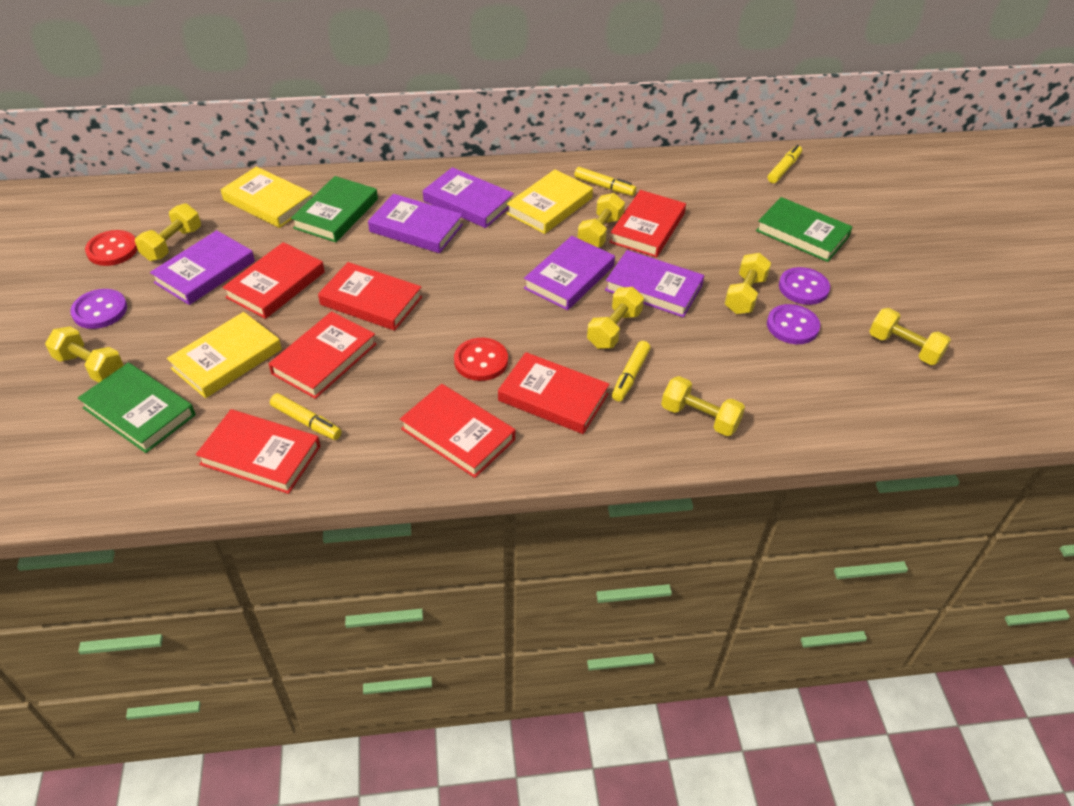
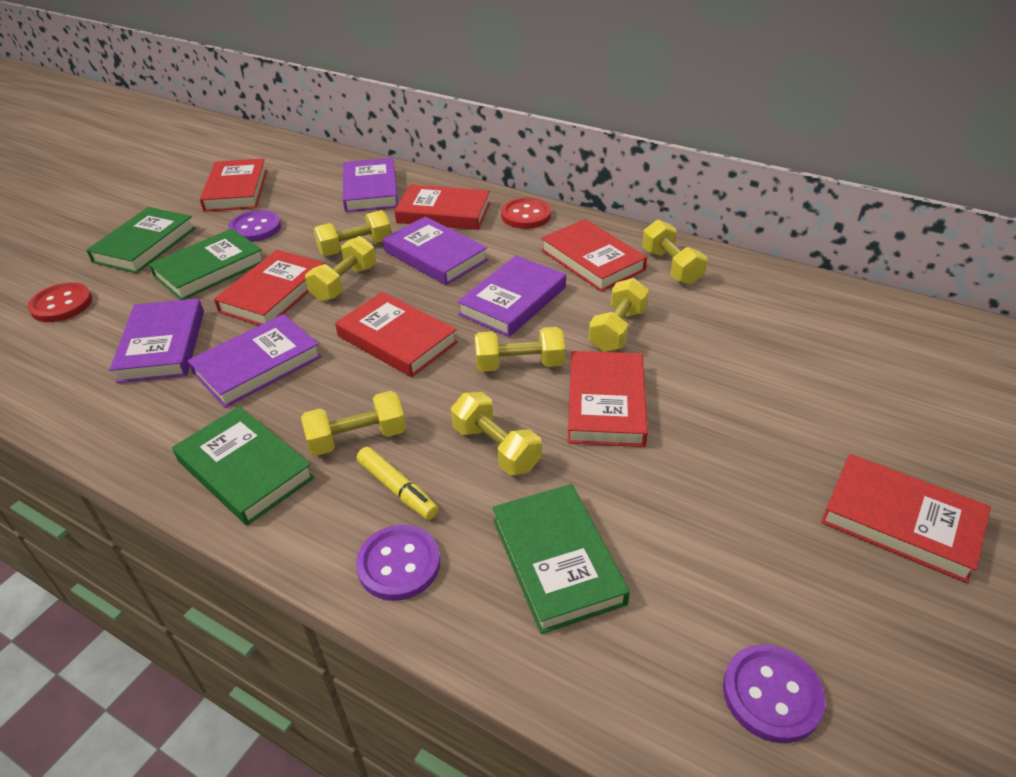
green book: [78,363,195,453] [291,176,378,242] [756,197,853,262] = 3 -> [86,207,196,273] [149,229,263,300] [172,406,314,525] [492,484,630,634] = 4
yellow book: [167,312,282,398] [221,166,313,228] [506,169,593,234] = 3 -> none = 0
yellow marker: [270,393,342,440] [574,167,636,196] [612,341,651,401] [768,145,802,183] = 4 -> [357,447,438,520] = 1

